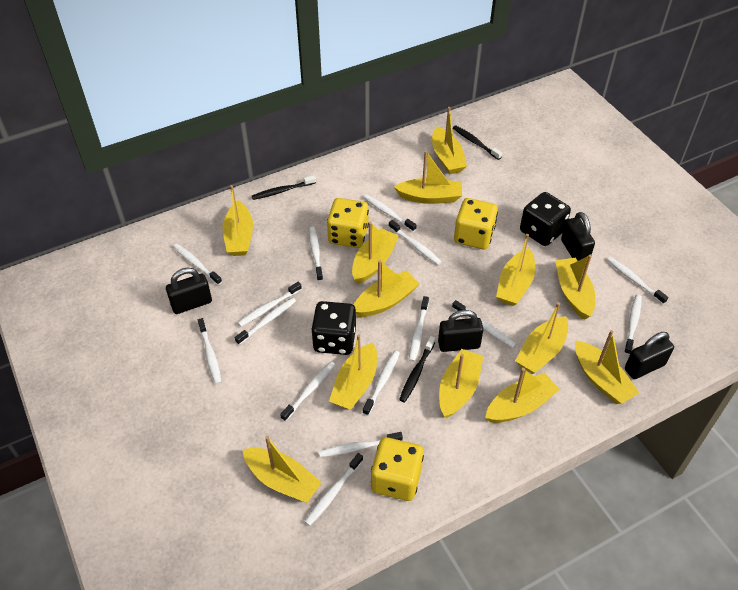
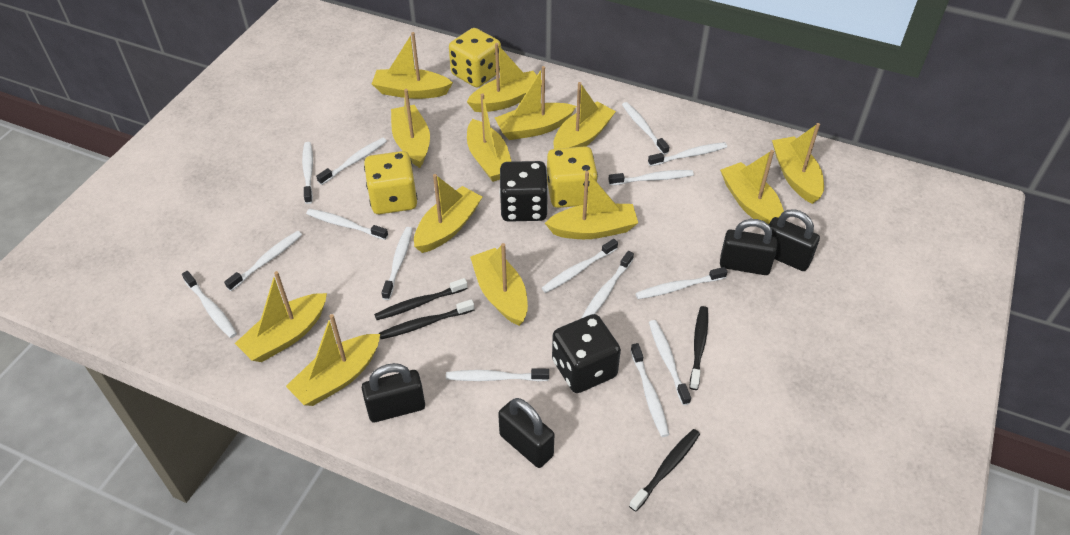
black toothbrush: [252,175,316,200] [399,336,435,403] [453,125,502,160] = 3 -> [374,278,468,320] [379,299,475,339] [629,429,700,512] [690,306,708,390] = 4

